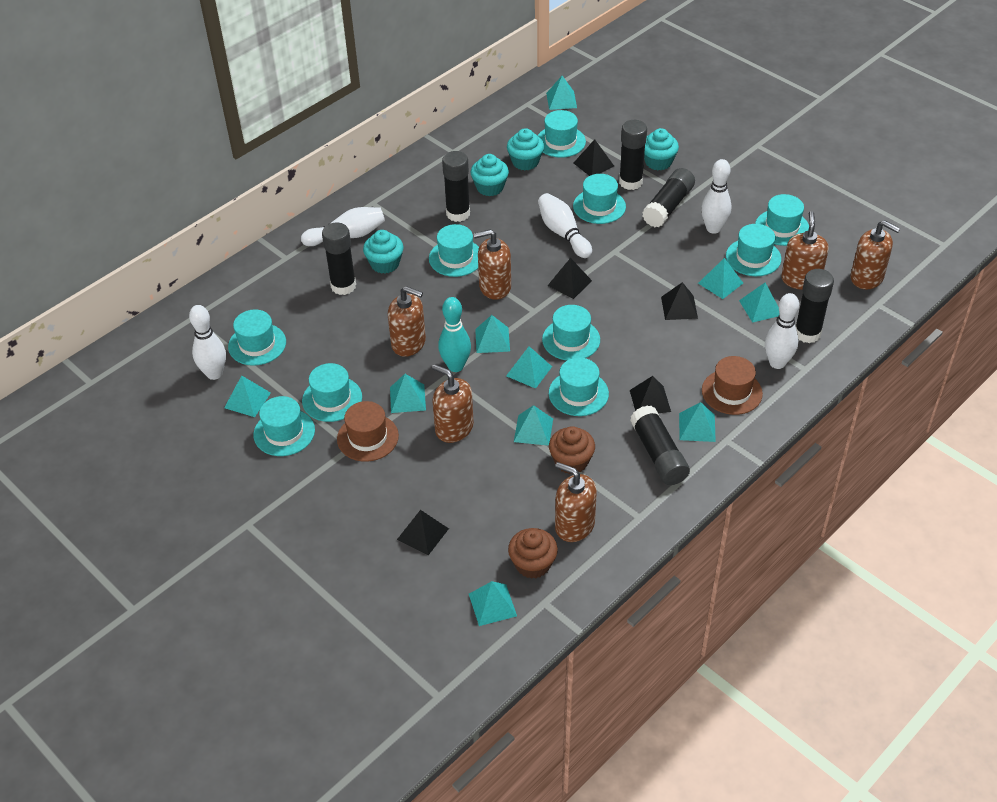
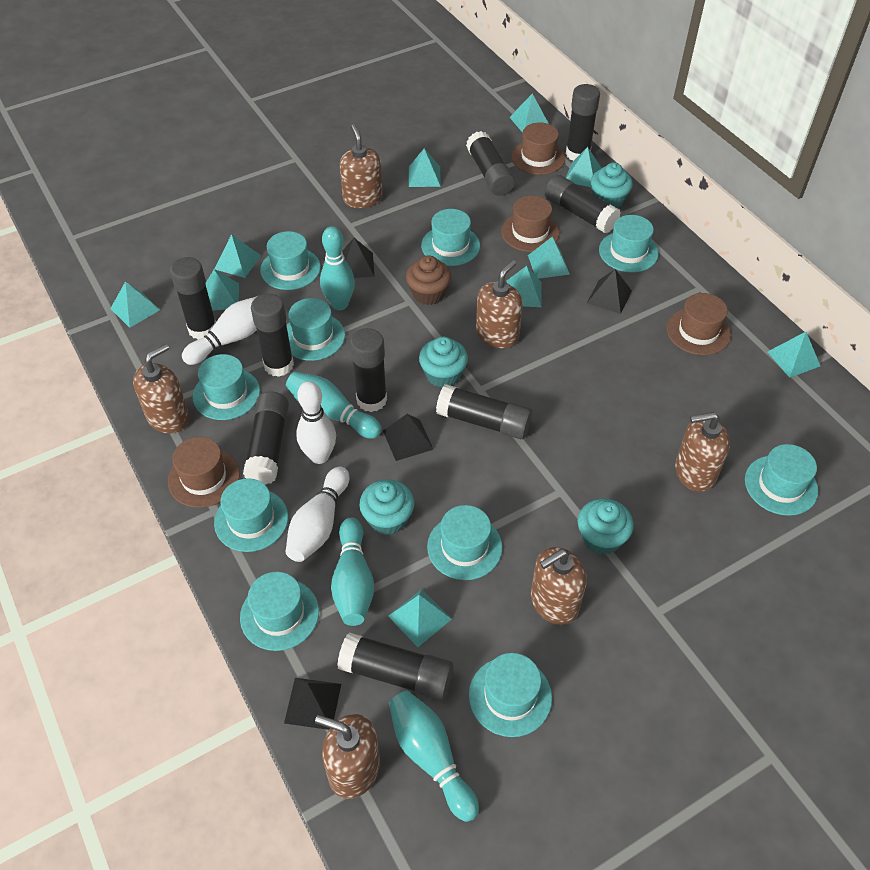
black glue stick: [322,222,356,295] [442,151,470,222] [619,120,647,190] [630,405,690,485] [642,168,695,227] [795,269,834,343] = 6 -> [170,257,216,340] [243,391,289,485] [251,293,294,377] [337,632,454,700] [350,328,387,412] [436,384,533,439] [466,131,515,196] [545,175,621,234] [566,84,600,161] = 9
black pyramid: [397,510,449,555] [547,258,592,299] [574,139,614,176] [630,376,671,413] [661,282,698,320] = 5 -> [284,678,341,730] [342,238,375,278] [383,414,434,461] [587,269,632,314] = 4
brown cupcake: [508,528,558,579] [549,426,595,474] = 2 -> [406,255,451,305] = 1
brown hat: [337,401,399,462] [702,356,763,415] = 2 -> [168,437,240,508] [501,196,560,252] [511,122,565,175] [667,293,731,355] = 4
turquoise bowling pin: [438,297,471,372] = 1 -> [286,371,382,439] [320,226,355,310] [331,517,374,626] [389,690,479,822] = 4
white bowling pin: [189,305,226,380] [301,207,385,246] [538,193,592,258] [701,159,732,234] [765,293,799,369] = 5 -> [182,296,258,365] [286,467,349,562] [296,381,336,464] = 3

